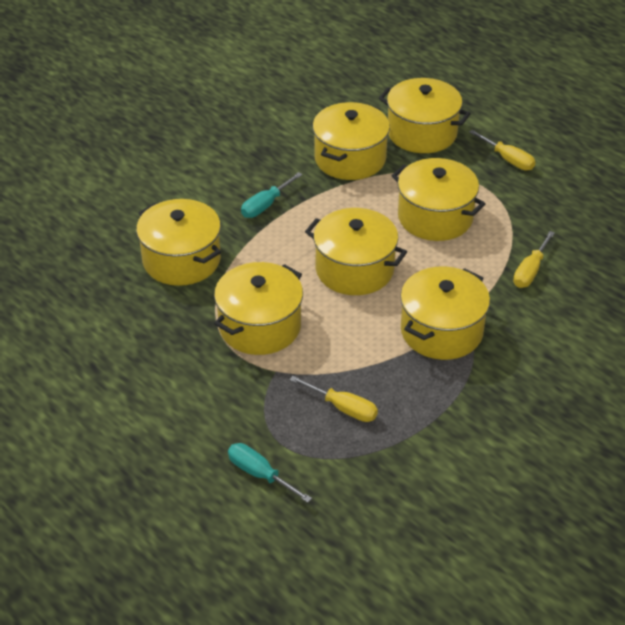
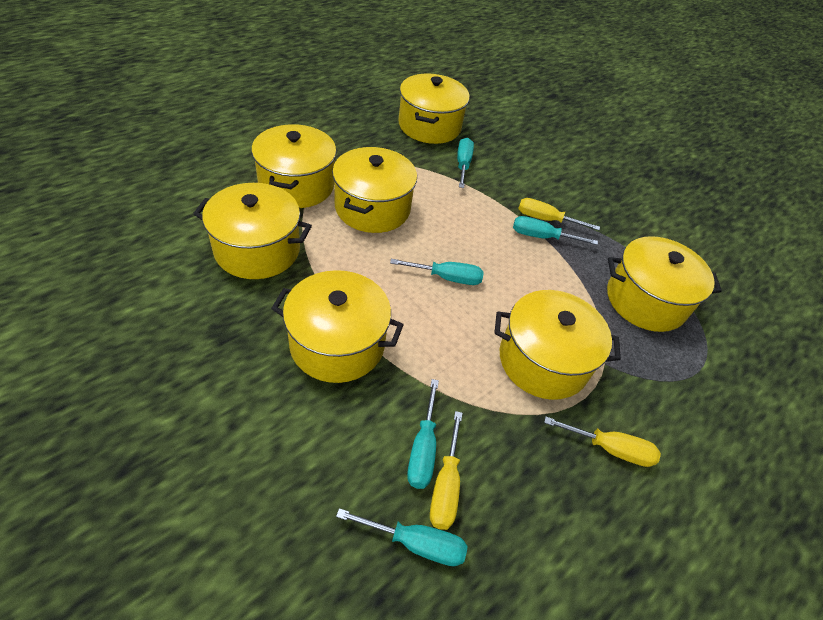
turquoise screwdriver: [228,443,312,503] [241,172,303,218] = 2 -> [336,508,467,566] [390,259,484,285] [407,379,439,489] [457,138,474,188] [513,216,598,245] = 5

